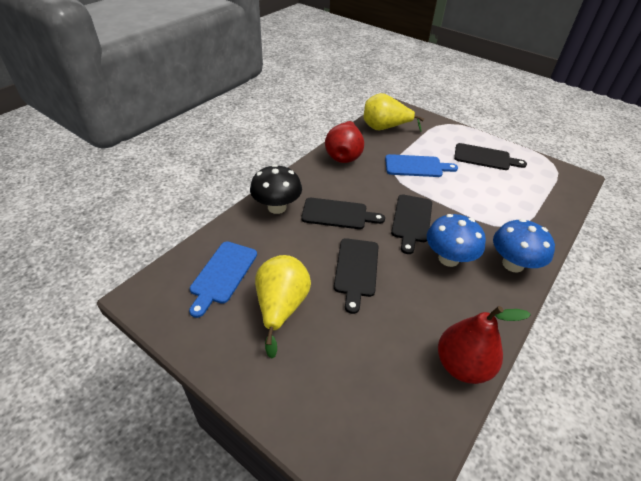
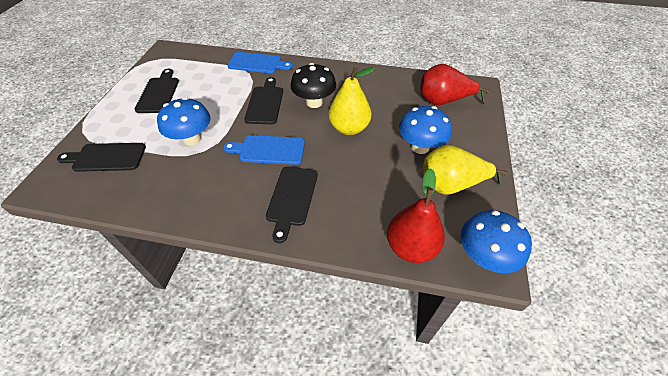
blue mushroom: [427,214,486,267] [493,219,555,273] = 2 -> [157,97,210,146] [399,106,452,154] [461,210,532,273] = 3

